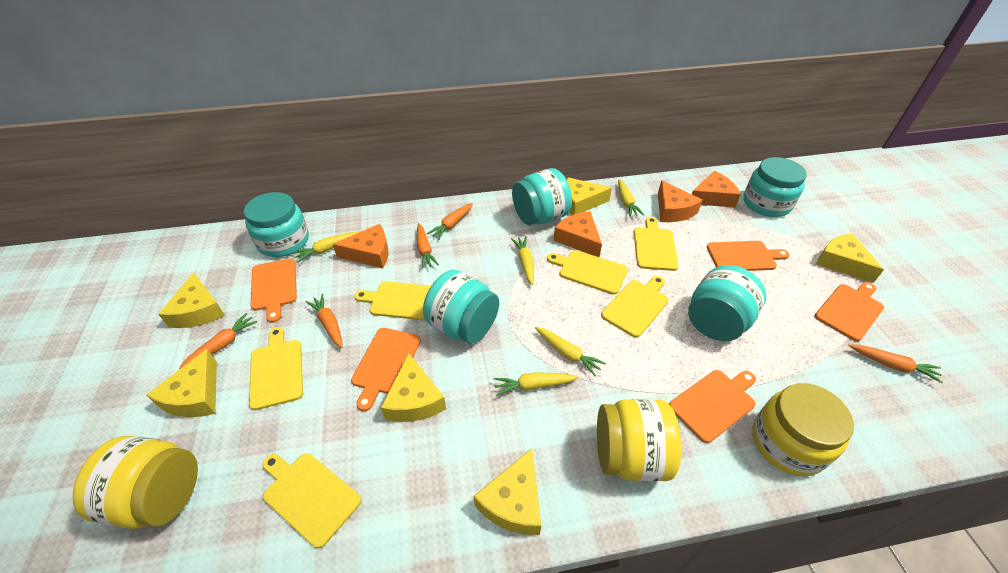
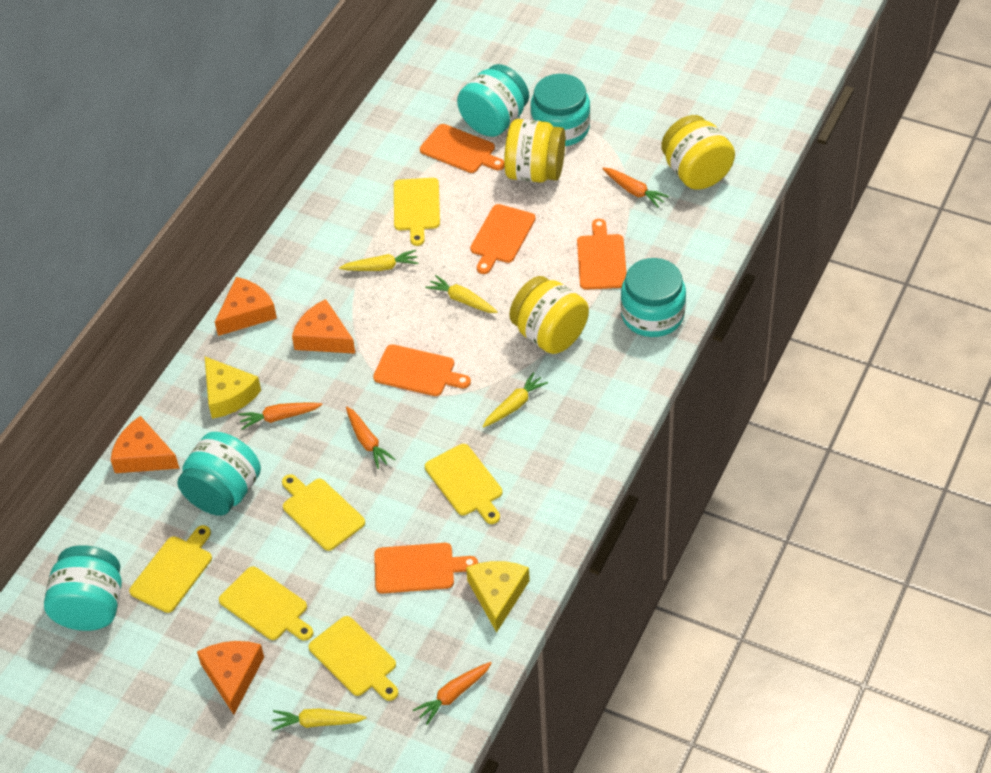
orange carrot: [179,313,257,369] [305,294,343,348] [417,223,439,269] [427,203,473,240] [848,345,943,383] = 5 -> [238,402,322,430] [346,407,396,469] [413,662,492,725] [602,167,669,208] = 4
yellow carrot: [292,232,359,263] [493,372,578,396] [511,236,534,285] [535,327,606,376] [618,179,644,217] = 5 -> [272,708,366,731] [339,250,418,271] [425,275,498,313] [482,372,548,428] = 4
yellow cheese: [146,349,217,417] [158,272,225,328] [381,353,446,422] [474,448,541,535] [567,177,612,215] [816,233,884,283] = 6 -> [205,357,261,419] [466,561,530,633] = 2

